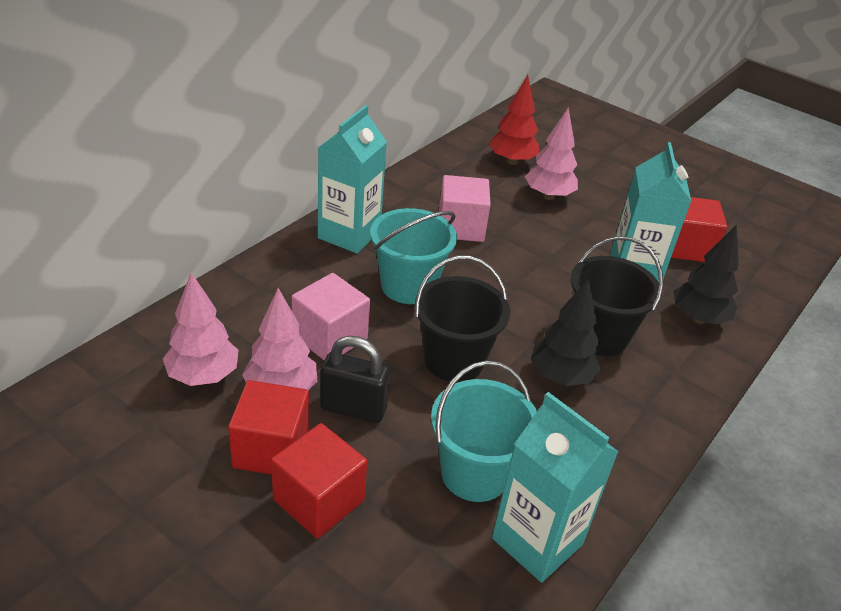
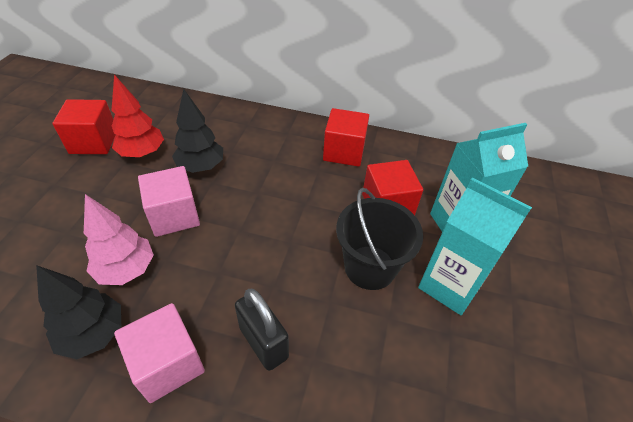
black bucket: [415,256,510,382] [570,236,663,356] = 2 -> [336,188,423,290] = 1
pink tree: [163,272,239,386] [242,288,317,390] [525,107,578,200] = 3 -> [84,194,154,285] = 1
turquoise bucket: [370,208,457,304] [431,361,537,502] = 2 -> none = 0
turquoise carton: [318,105,387,254] [492,392,619,583] [610,142,692,282] = 3 -> [418,177,532,315] [430,123,528,232] = 2

